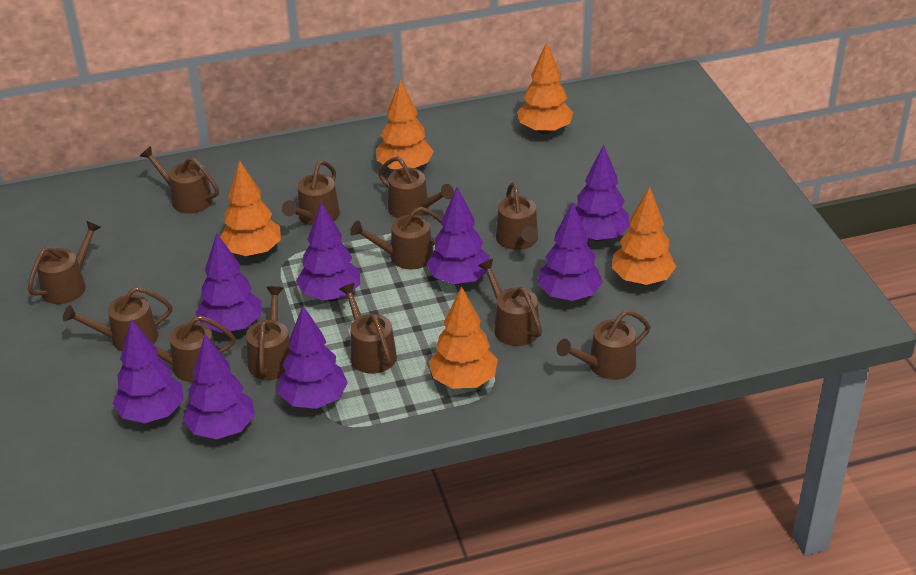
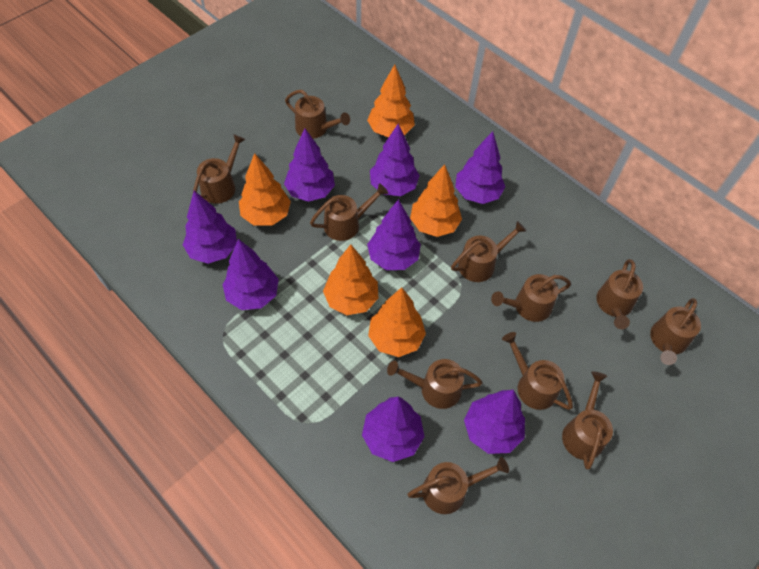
brown watering can: [28,221,101,304] [63,287,172,351] [124,316,235,382] [140,146,219,213] [246,286,291,380] [282,161,340,226] [339,283,397,374] [350,206,442,270] [378,157,454,218] [478,259,542,346] [496,182,538,250] [557,310,650,380] = 12 -> [193,134,246,203] [285,90,350,139] [310,183,388,241] [387,359,483,409] [407,457,509,514] [451,221,526,282] [491,274,571,322] [502,332,573,410] [562,372,613,470] [596,259,643,329] [650,298,701,365] = 11

